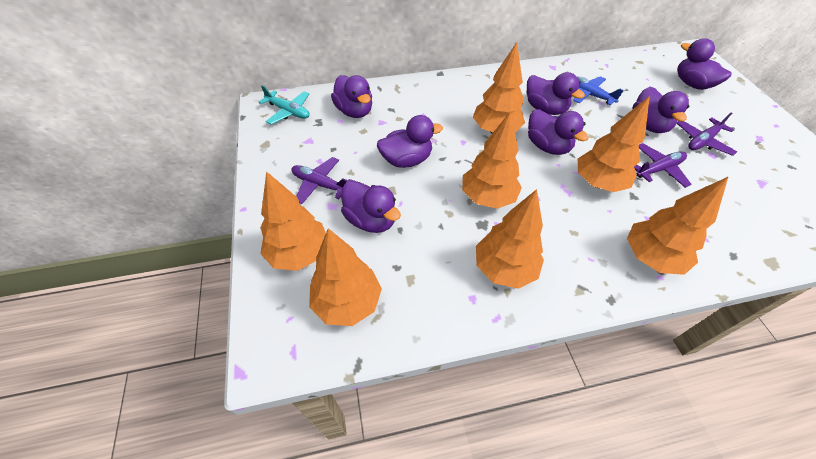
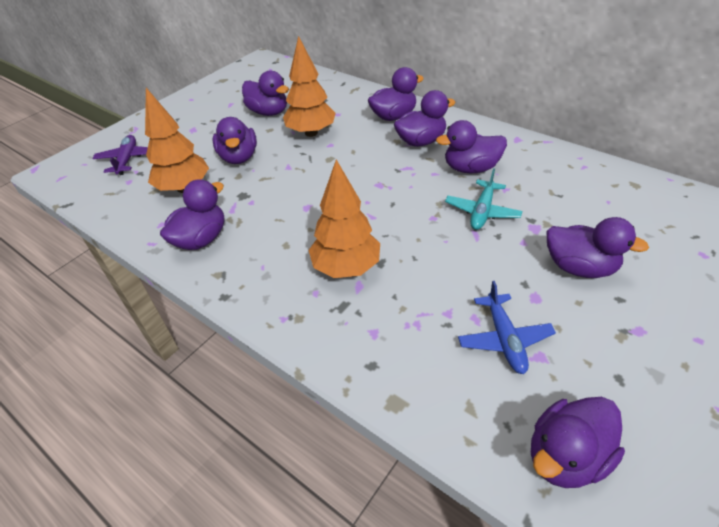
orange tree: [260,171,326,271] [309,228,382,326] [462,111,522,209] [473,42,525,133] [476,189,544,289] [578,96,650,192] [627,176,729,275] = 7 -> [145,88,209,193] [283,36,336,137] [308,159,380,278] = 3
purple duck: [331,75,372,118] [341,180,401,233] [377,115,443,168] [527,72,585,115] [528,109,589,155] [632,87,689,133] [677,38,732,90] = 7 -> [160,179,224,250] [212,117,257,164] [242,70,289,116] [368,67,424,121] [394,90,456,147] [436,120,507,173] [531,397,625,488] [547,217,649,278] = 8
purple plane: [291,157,351,204] [634,143,692,188] [677,112,737,156] = 3 -> [92,135,148,175] = 1

